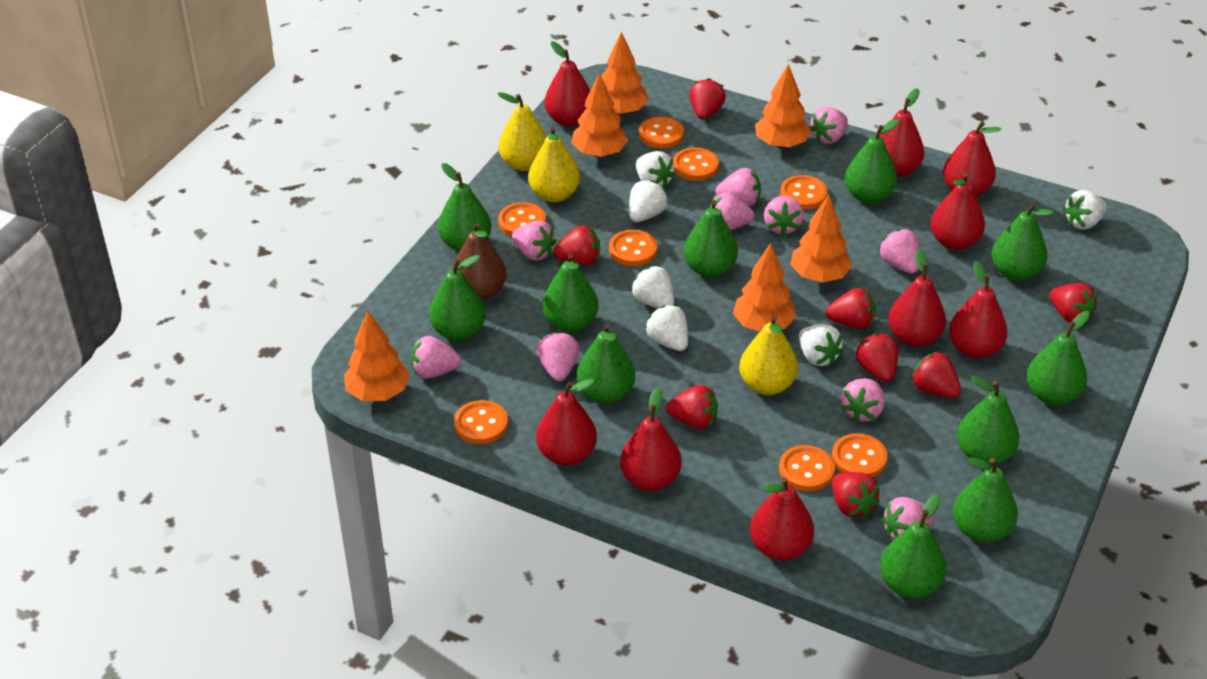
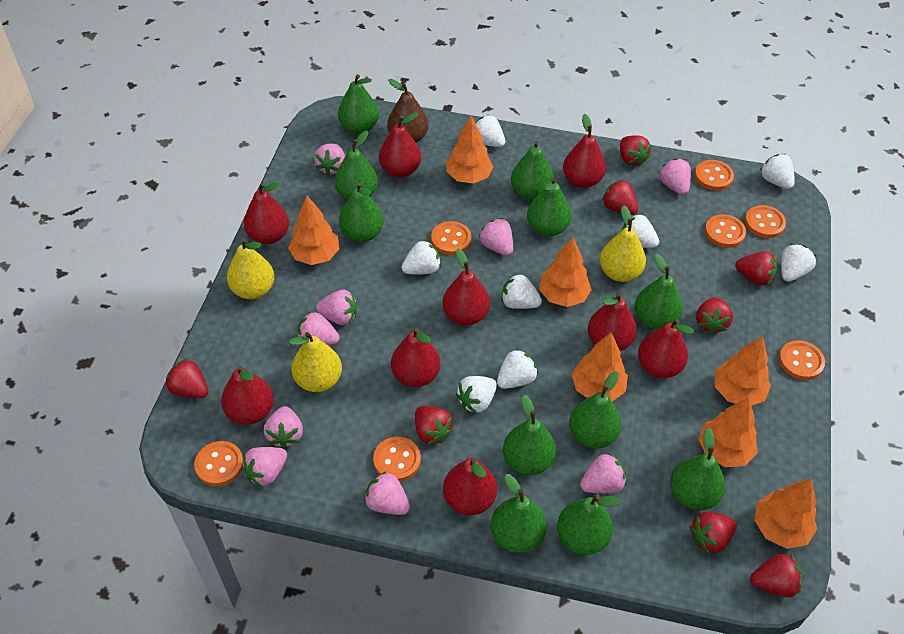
orange button: [454,400,508,444] [498,202,546,236] [609,230,658,266] [639,117,684,149] [673,147,719,181] [779,445,835,491] [780,175,828,209] [832,434,888,477] = 8 -> [194,441,243,486] [373,437,421,481] [431,221,471,255] [695,160,734,190] [705,214,746,248] [745,205,786,238] [779,340,825,380] = 7
orange tree: [344,310,410,401] [572,73,628,157] [601,32,648,115] [733,243,796,332] [755,64,811,148] [790,194,852,283] = 6 -> [288,196,339,265] [446,115,494,184] [539,237,592,307] [572,333,628,402] [698,398,758,467] [715,336,771,406] [754,479,817,549] = 7
pink strawberry: [410,336,461,379] [512,221,557,261] [536,331,580,381] [710,192,754,230] [715,168,761,206] [764,196,804,236] [809,107,848,144] [841,378,885,422] [878,229,920,273] [882,497,936,540] = 10 -> [242,447,287,487] [264,406,303,449] [297,312,340,346] [314,143,345,176] [316,290,357,325] [364,472,410,515] [479,218,513,256] [580,453,626,493] [658,159,691,195] = 9
white strawberry: [629,180,668,222] [631,266,674,308] [636,151,675,188] [645,305,688,351] [799,325,843,366] [1063,190,1107,230] = 6 -> [402,240,441,275] [456,376,497,414] [475,114,505,147] [497,349,538,389] [501,273,542,309] [622,213,659,248] [760,154,795,189] [781,243,816,282] = 8

